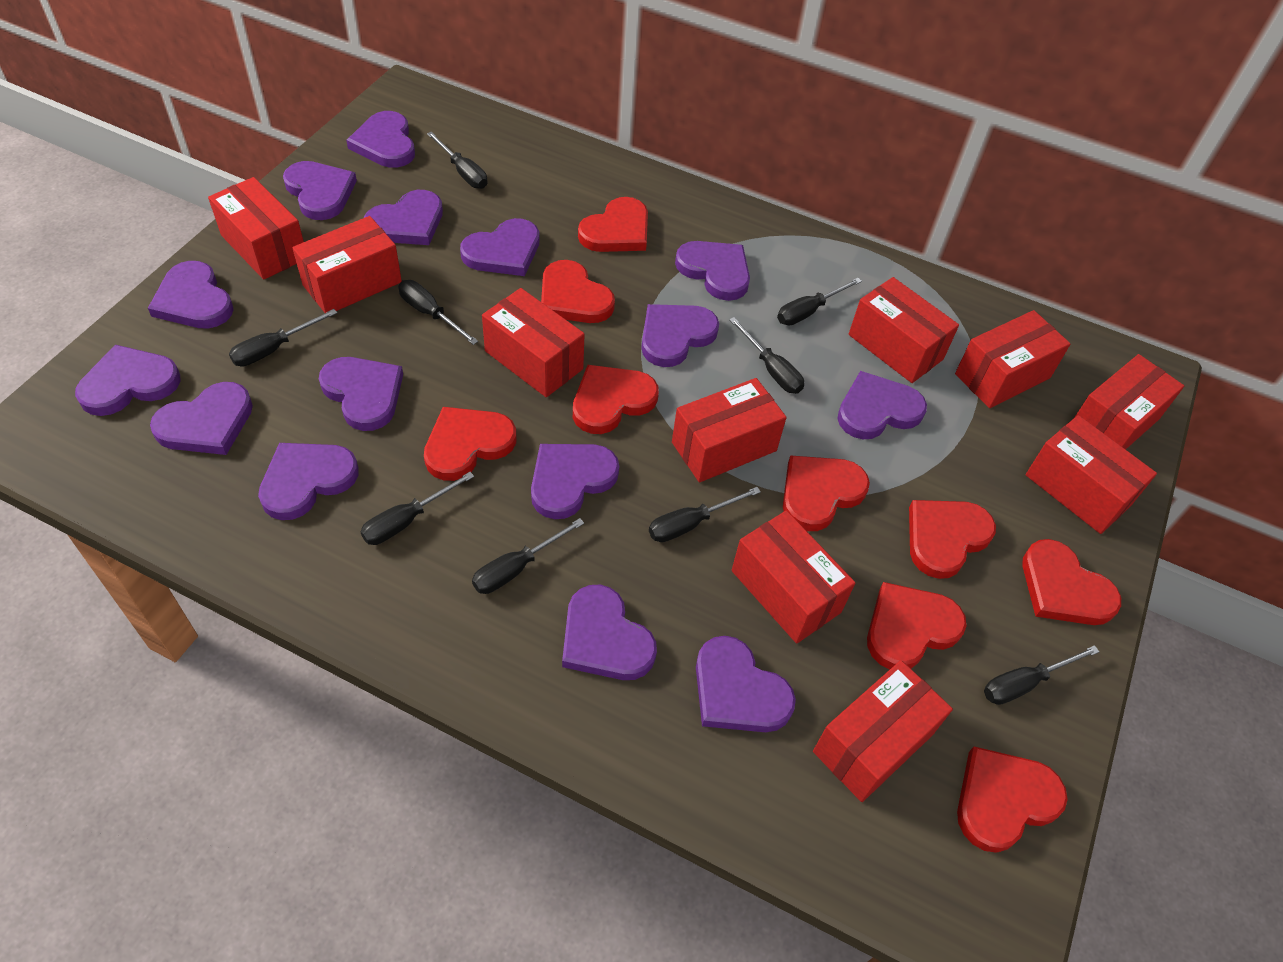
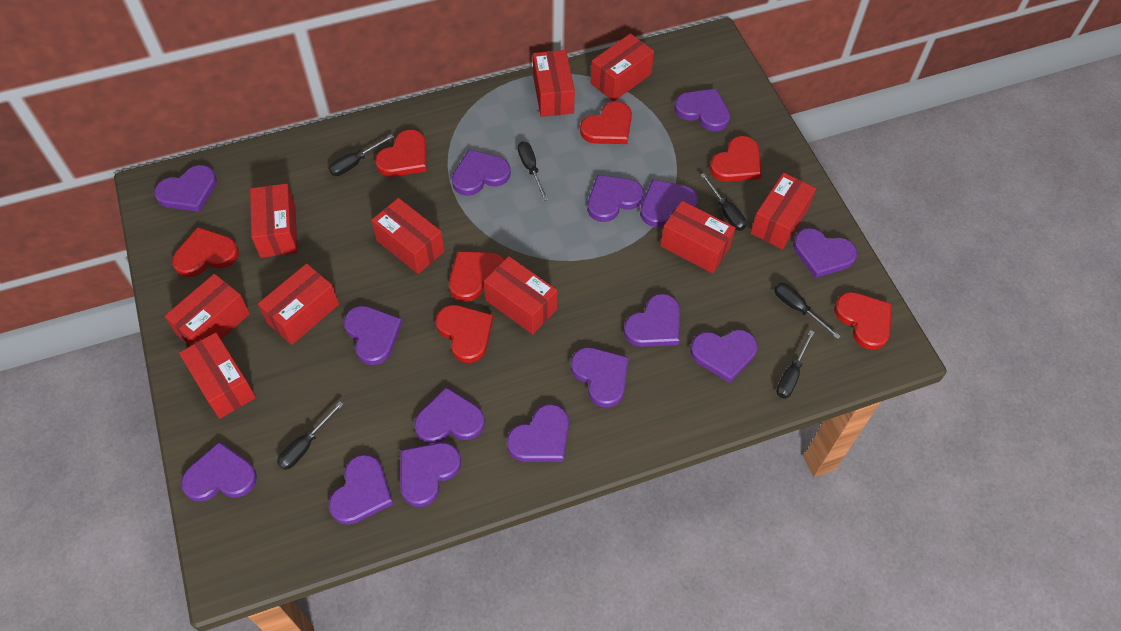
black screwdriver: [229,309,337,366] [360,472,474,545] [398,280,478,345] [427,132,487,189] [472,518,584,594] [649,487,761,542] [729,317,804,394] [777,278,862,325] [984,645,1099,705] = 9 -> [277,401,343,470] [329,134,394,176] [518,141,548,201] [700,173,747,231] [774,283,840,339] [776,330,815,399] = 6
red heart: [424,407,516,481] [541,260,615,323] [573,365,659,434] [578,197,648,252] [783,455,870,531] [867,582,967,669] [909,500,996,579] [957,747,1068,853] [1022,539,1121,625] = 9 -> [172,227,239,277] [375,130,427,177] [436,305,493,363] [449,251,505,302] [580,101,632,144] [710,136,762,182] [834,292,892,350] = 7

